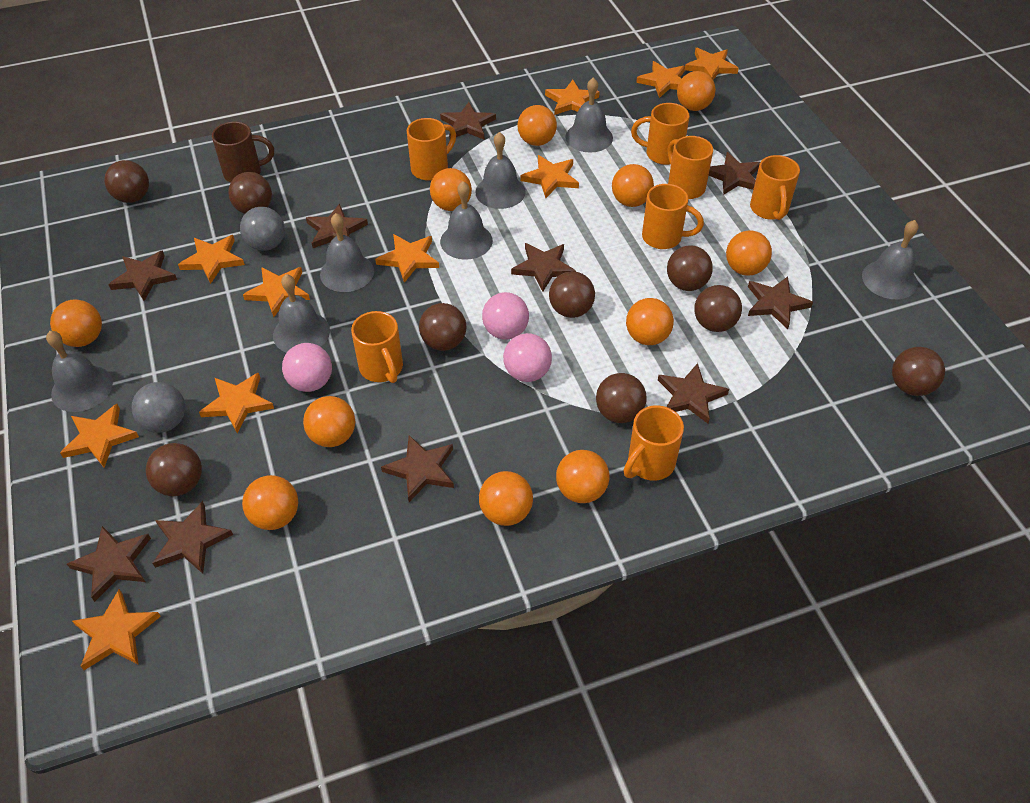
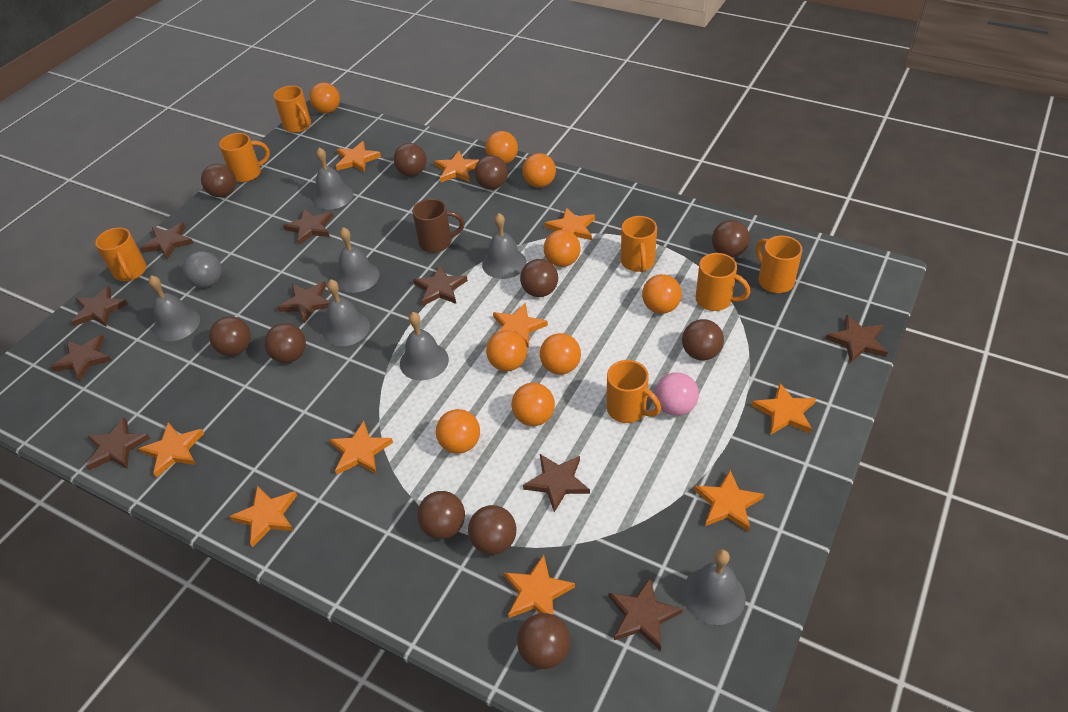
brown ball: [104,160,149,203] [146,443,202,496] [228,172,272,214] [419,303,466,351] [549,271,595,318] [596,373,647,423] [667,245,713,291] [694,285,742,332] [892,347,945,396] = 9 -> [201,164,236,197] [209,317,251,356] [264,323,306,363] [394,143,426,176] [417,491,465,539] [468,505,517,555] [474,155,508,189] [517,613,570,669] [520,259,558,297] [682,319,724,361] [712,220,750,258] = 11
grey ball: [132,382,185,433] [240,207,285,251] = 2 -> [183,251,222,288] = 1
orange ball: [50,300,102,347] [242,475,298,530] [303,396,355,447] [430,168,472,211] [479,471,533,526] [518,105,557,146] [556,450,610,503] [612,164,654,207] [626,298,674,345] [677,71,716,111] [726,230,772,276] = 11 -> [309,82,340,114] [436,409,480,454] [486,131,518,164] [486,330,527,371] [511,383,555,426] [522,153,556,188] [540,333,581,375] [544,230,581,267] [642,274,682,314] = 9
pink ball: [282,343,332,392] [482,292,529,340] [503,333,552,382] = 3 -> [655,372,699,416] = 1

